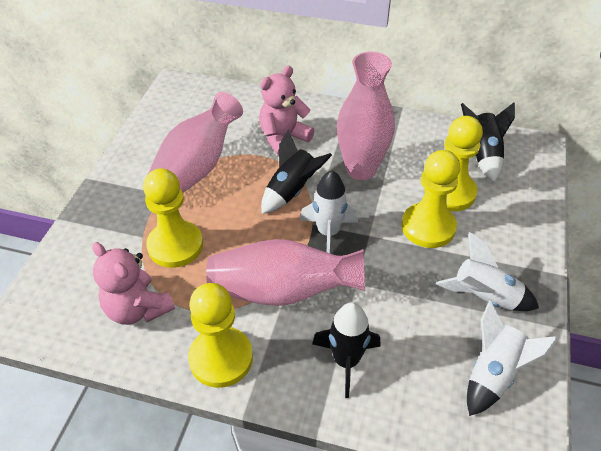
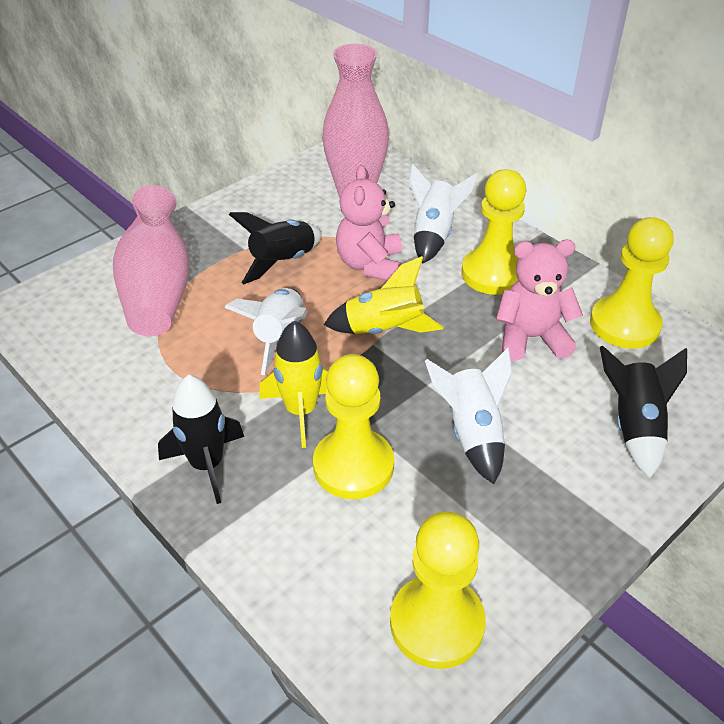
pink vase: [148,92,243,193] [206,239,365,306] [337,52,395,180] = 3 -> [113,185,190,337] [322,44,389,198] = 2
yellow rocket: none = 0 -> [259,321,328,448] [324,256,443,334] = 2

